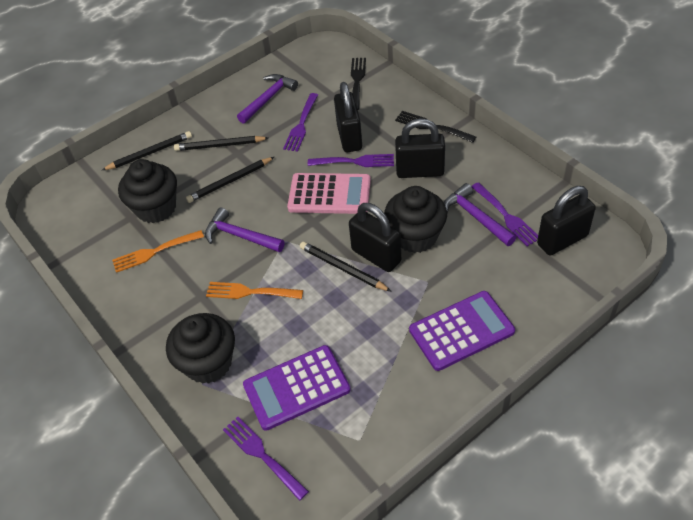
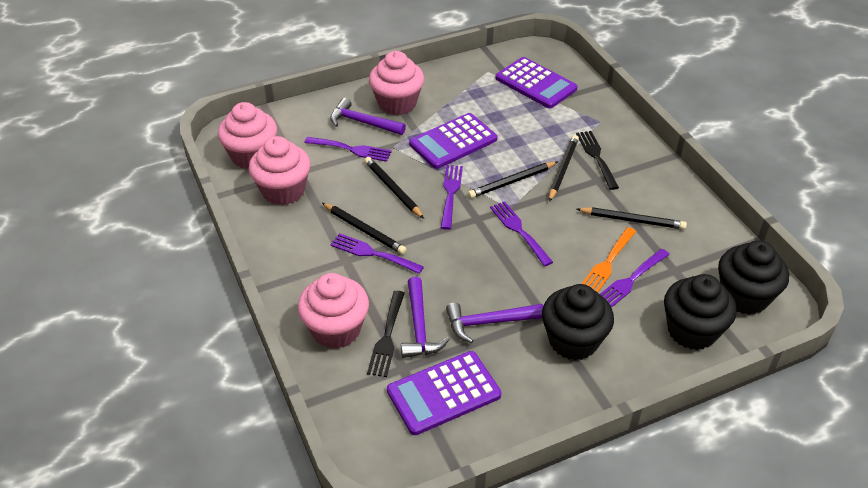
black padlock: [334,82,362,152] [349,203,401,272] [395,118,445,178] [537,186,596,256] = 4 -> none = 0
black pencil: [102,131,192,170] [174,136,268,151] [186,157,274,203] [300,242,392,292] = 4 -> [322,203,407,254] [364,157,424,219] [468,162,558,198] [549,135,579,202] [577,207,687,229] = 5
orange fork: [112,230,204,273] [206,282,303,299] = 2 -> [582,227,636,292] = 1
pink calculator: [287,173,371,214] = 1 -> none = 0
pink cupcake: none = 0 -> [218,102,277,169] [249,136,311,205] [298,273,369,349] [369,51,424,115] = 4
purple calculator: [243,345,351,431] [409,291,515,371] = 2 -> [387,351,501,435] [409,113,497,169] [495,57,578,108] = 3
purple fork: [223,417,309,501] [283,93,318,152] [308,154,394,167] [471,182,538,247] = 4 -> [304,137,392,162] [330,233,424,274] [441,165,463,230] [490,201,553,266] [600,249,670,308] = 5

